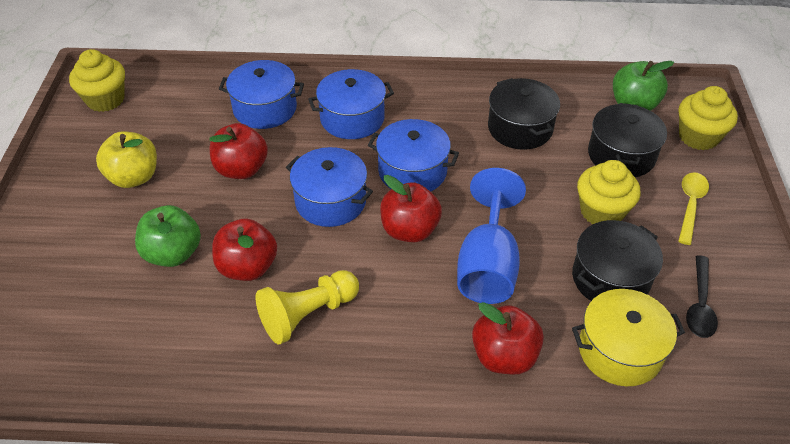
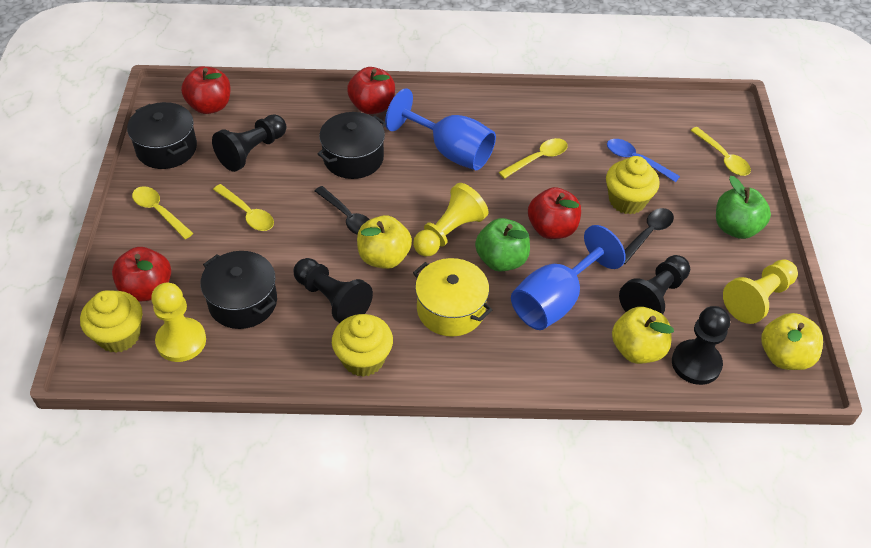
black pawn: none = 0 -> [212,114,286,172] [294,258,373,323] [619,255,690,315] [672,306,730,385] = 4
black spoon: [686,255,718,338] = 1 -> [315,186,370,235] [624,208,674,264] = 2
blue goblet: [457,168,526,304] = 1 -> [385,88,496,170] [511,225,626,330] = 2
blue pot: [219,60,304,129] [286,147,373,227] [308,69,394,139] [368,119,459,192] = 4 -> none = 0
blue spoon: none = 0 -> [607,139,680,182] = 1
yellow apple: [96,132,157,188] = 1 -> [357,215,412,269] [612,307,674,364] [761,313,823,370] = 3
yellow pawn: [256,270,359,345] = 1 -> [151,283,206,362] [413,183,488,257] [723,259,798,324] = 3
yellow spoon: [678,172,709,245] = 1 -> [132,186,193,239] [213,184,274,231] [499,138,568,179] [690,127,751,176] = 4

